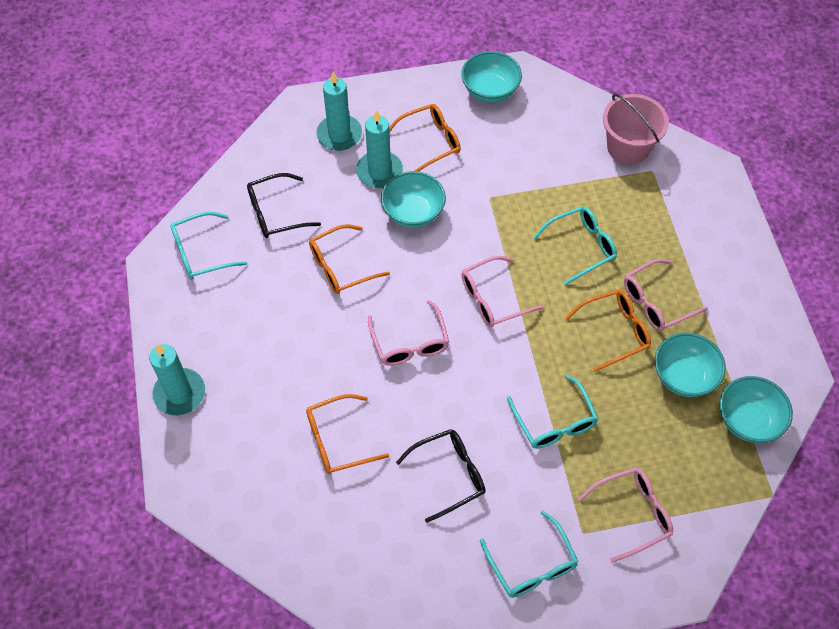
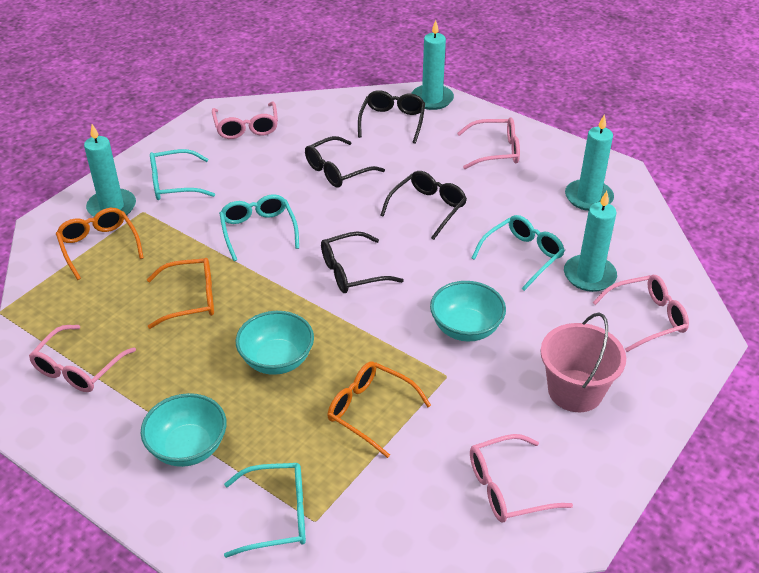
black glasses: [247,173,321,238] [396,429,486,523] = 2 -> [305,136,385,188] [321,231,404,293] [358,90,425,144] [380,171,467,240] = 4
orange glasses: [306,394,389,474] [309,224,390,294] [389,104,461,172] [565,289,651,372] = 4 -> [56,208,144,280] [147,258,214,329] [327,361,431,458] = 3
pink glasses: [368,300,449,366] [461,256,543,327] [578,467,673,563] [624,259,708,331] = 4 -> [29,325,136,392] [212,101,278,139] [457,118,520,169] [470,434,573,523] [592,275,689,352] = 5
turquoise bowl: [381,171,446,228] [461,51,522,103] [655,333,726,397] [720,376,793,443] = 4 -> [141,393,227,467] [236,311,314,375] [430,281,506,341] = 3
turquoise candle: [149,344,205,415] [316,72,362,151] [356,110,403,188] = 3 -> [84,124,136,217] [411,20,454,110] [564,191,617,292] [565,114,614,211] = 4

